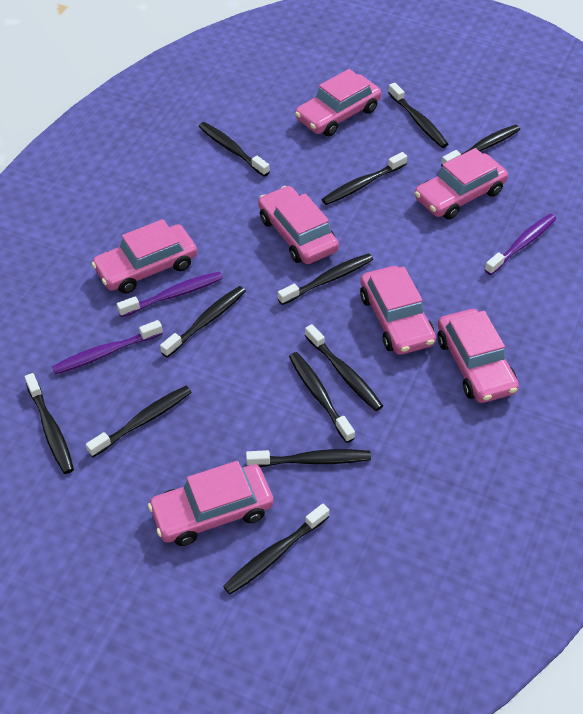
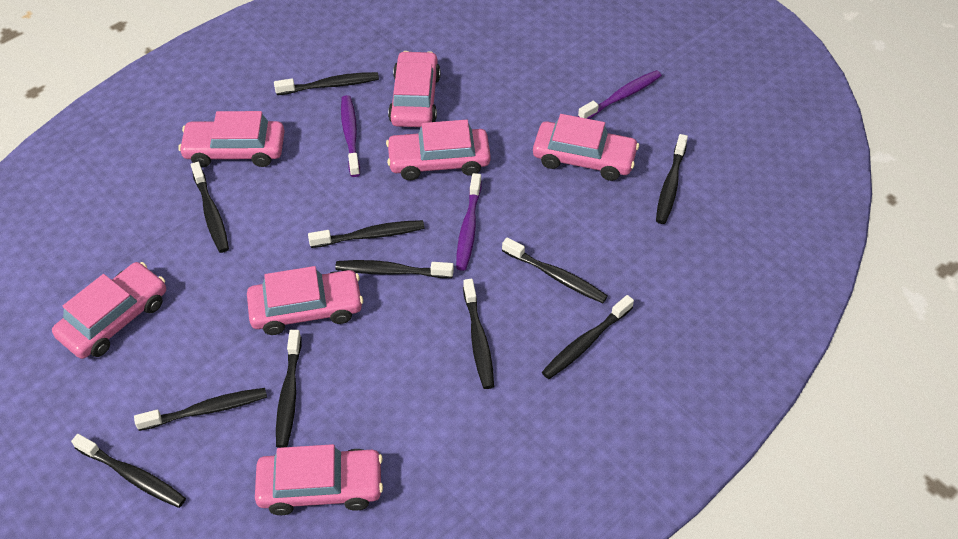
black toothbrush: [25,373,74,474] [86,386,192,457] [160,286,246,358] [199,122,270,177] [223,504,329,595] [246,449,371,467] [278,253,373,305] [289,352,355,443] [305,324,383,411] [322,152,407,205] [388,83,448,148] [441,124,520,167] = 12 -> [71,434,186,508] [134,388,267,431] [191,162,229,253] [274,72,379,95] [276,330,301,448] [308,220,424,248] [335,260,454,278] [463,279,494,389] [502,237,608,303] [542,295,634,379] [656,134,688,224] = 11

